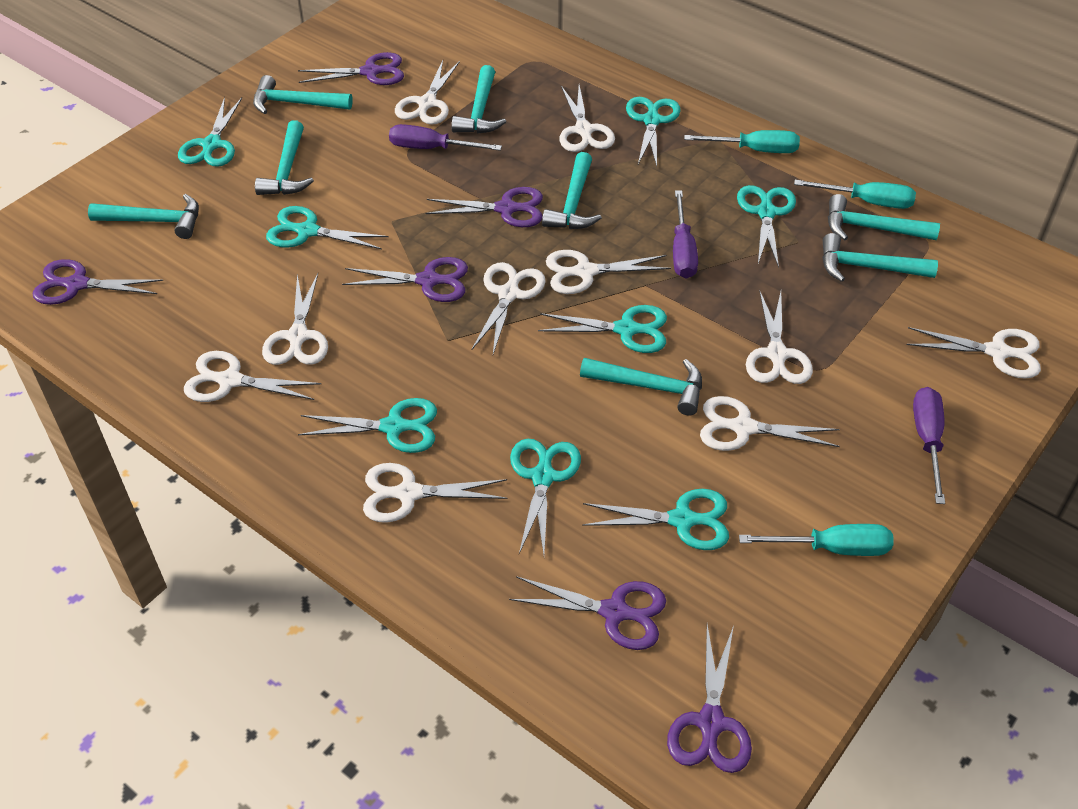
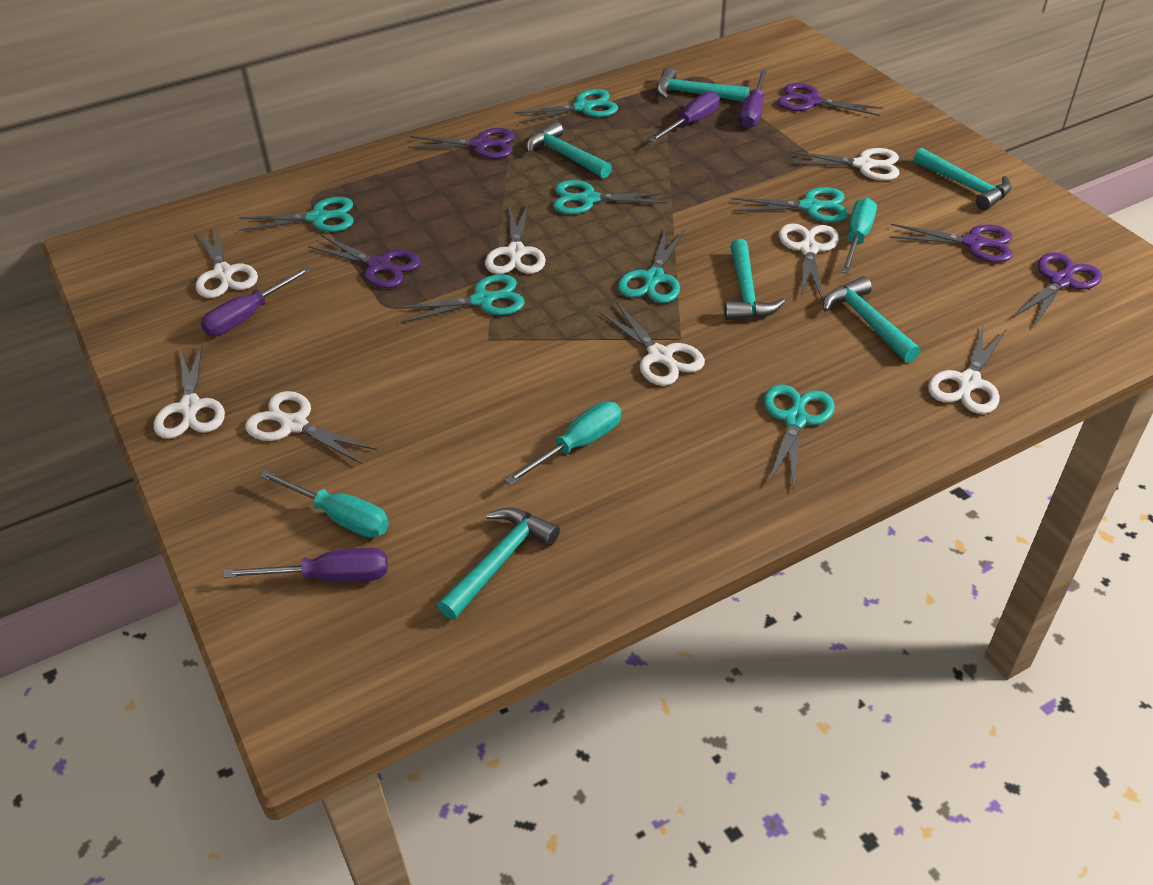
purple scissors: [33,259,163,305] [298,52,404,85] [342,257,468,302] [425,187,543,227] [509,576,666,650] [667,624,752,773] = 6 -> [308,234,421,288] [408,128,515,159] [777,83,883,116] [889,224,1013,263] [1014,252,1102,327] = 5
purple screwdriver: [389,124,502,151] [673,191,698,279] [913,387,945,504] = 3 -> [201,266,311,336] [224,548,388,582] [649,91,720,143] [739,70,767,128] = 4
turquoise hammer: [88,194,199,239] [253,75,353,114] [255,120,314,195] [451,65,506,134] [542,152,602,229] [580,358,702,416] [822,233,938,282] [828,194,940,240] = 8 -> [437,507,560,620] [526,122,612,178] [656,67,749,102] [724,239,785,320] [823,276,920,363] [913,148,1012,211] = 6
turquoise scissors: [178,97,242,167] [266,206,389,249] [298,398,437,453] [510,439,581,555] [538,305,667,353] [582,489,729,550] [626,97,681,166] [737,185,796,268] = 8 -> [238,197,354,232] [396,274,525,323] [514,89,618,123] [553,180,667,215] [618,229,685,303] [731,187,849,223] [764,384,835,491] = 7
white scissors: [184,351,321,402] [262,273,328,365] [363,463,508,523] [395,60,460,125] [472,262,546,354] [546,250,671,294] [559,85,615,152] [700,396,840,451] [746,290,813,384] [907,327,1041,379] = 10 -> [154,343,225,439] [196,227,258,298] [245,391,377,464] [485,204,546,274] [599,303,705,386] [779,223,839,299] [788,148,899,181] [928,324,1006,414] = 8

